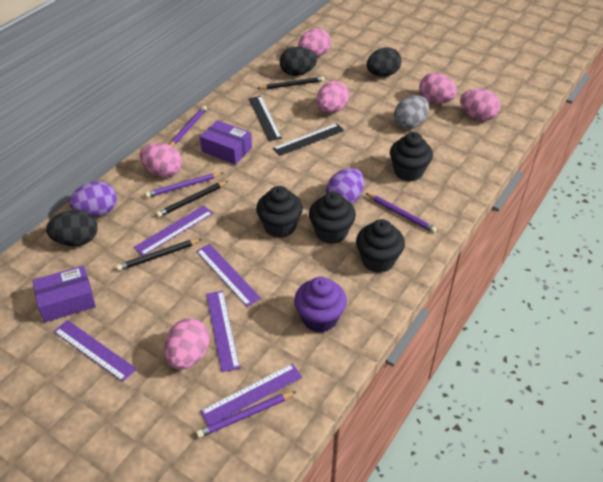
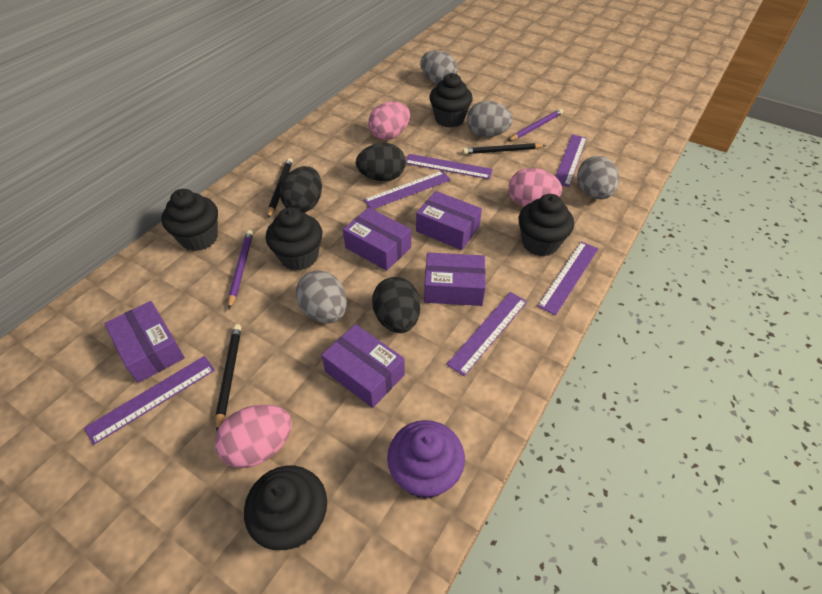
black cupcake: [256,186,303,238] [309,192,356,244] [356,219,405,273] [390,132,433,181] = 4 -> [161,189,218,251] [244,466,327,550] [266,207,323,271] [429,73,473,128] [518,194,574,256] = 5
black ruler: [249,96,282,141] [273,123,344,156] = 2 -> none = 0
grey egg: [394,95,429,130] = 1 -> [296,270,347,324] [420,50,458,84] [467,101,513,137] [577,156,619,199] = 4
pink egg: [140,143,182,178] [164,318,210,369] [298,28,331,57] [316,81,349,113] [419,73,457,104] [460,89,500,121] = 6 -> [215,404,292,468] [368,102,410,140] [508,168,562,207] = 3
purple box: [32,266,96,322] [200,120,252,165] = 2 -> [104,301,185,383] [321,324,405,408] [343,207,411,271] [416,191,482,250] [424,252,486,306] = 5
purple egg: [69,181,117,217] [326,168,364,204] = 2 -> none = 0
purple pencil: [145,173,223,198] [169,106,207,147] [196,391,297,438] [366,193,437,233] = 4 -> [228,230,253,309] [508,109,563,141] = 2
purple ruler: [54,320,136,382] [133,205,213,256] [196,244,261,307] [200,363,302,425] [206,291,240,372] = 5 -> [84,356,215,445] [364,171,451,209] [406,154,493,179] [446,292,527,376] [537,241,598,315] [555,134,587,187] = 6

